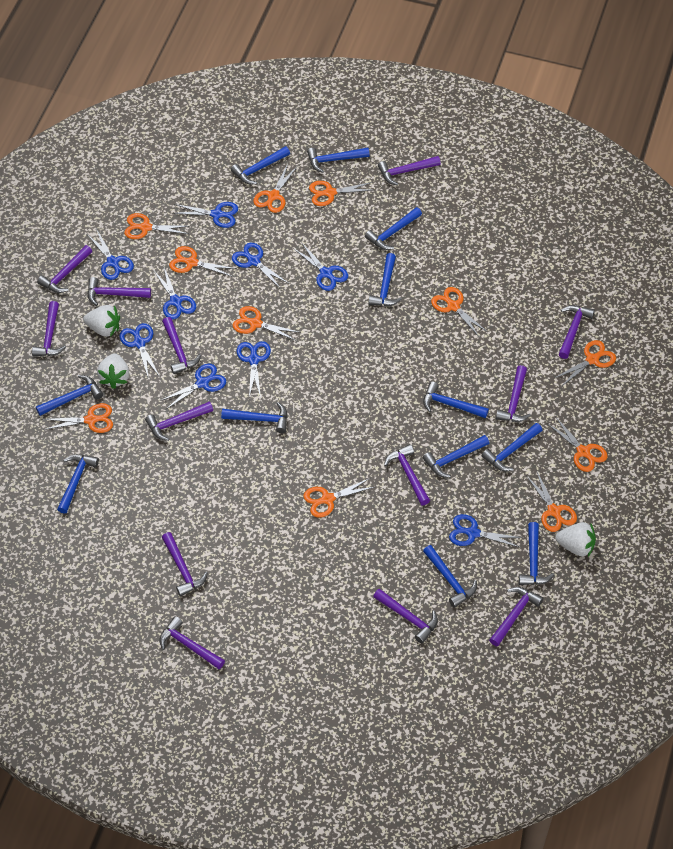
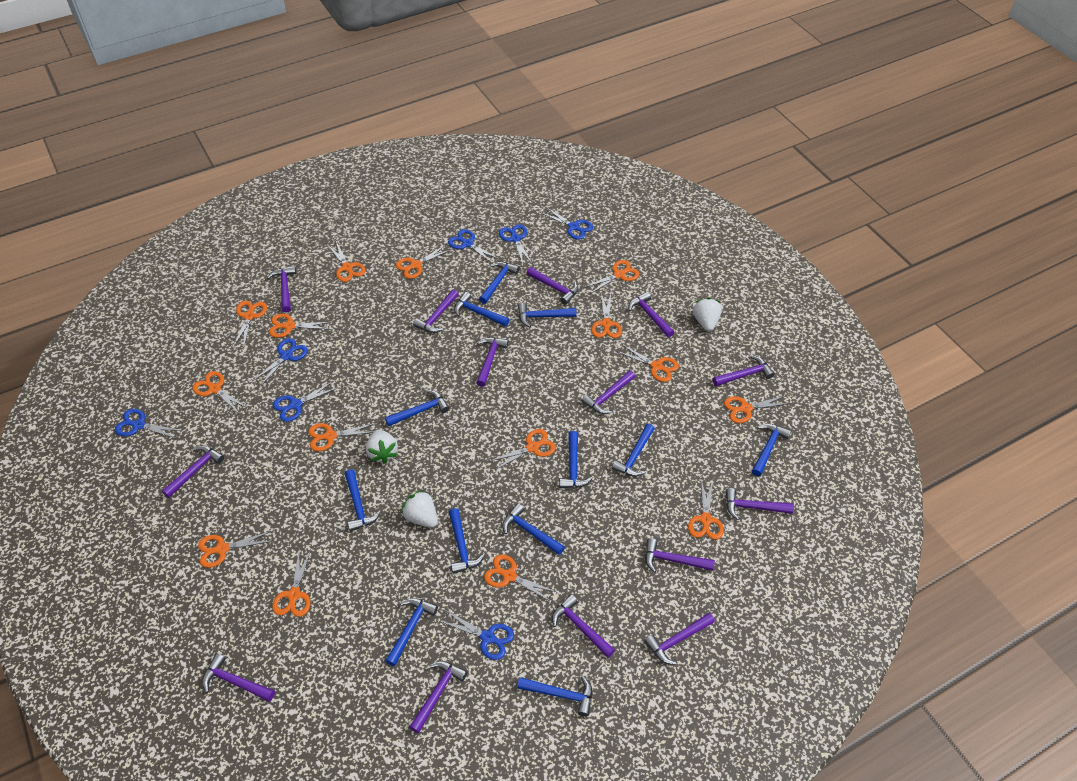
blue scissors: [87,230,134,280] [120,323,160,380] [154,268,196,320] [160,364,226,409] [172,202,238,228] [232,243,289,289] [237,341,271,397] [293,242,348,291] [449,514,523,548] = 9 -> [115,409,183,439] [252,338,308,387] [273,381,337,422] [440,610,514,660] [448,229,499,263] [499,224,532,264] [540,207,593,240] = 7
orange scissors: [43,403,113,433] [124,213,189,239] [169,246,237,277] [233,306,301,341] [253,164,298,213] [303,478,374,518] [309,181,373,206] [431,287,488,338] [526,470,577,532] [547,416,607,472] [555,340,616,387] = 11 -> [192,371,248,413] [198,531,271,568] [233,301,267,347] [269,314,331,338] [272,550,311,617] [309,423,375,451] [327,242,366,282] [396,245,452,279] [484,554,556,602] [490,429,556,470] [585,260,640,294] [591,293,622,338] [618,344,679,382] [688,479,724,540] [724,396,790,423] = 15
purple hammer: [32,301,66,356] [37,245,92,293] [87,277,151,306] [145,402,213,441] [160,616,225,669] [162,317,201,374] [162,532,208,596] [373,589,438,644] [378,156,441,186] [384,444,430,505] [489,587,543,647] [496,365,531,422] [559,305,595,359] = 13 -> [162,445,225,498] [202,653,275,702] [267,266,296,312] [409,661,467,733] [413,289,459,333] [476,337,509,387] [527,267,578,305] [552,594,615,658] [581,370,636,414] [628,292,674,338] [644,613,715,665] [645,538,715,573] [713,355,775,386] [726,488,794,520] = 14

